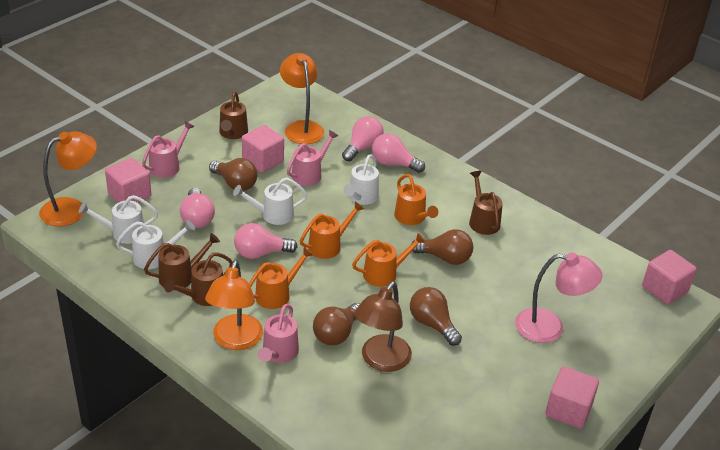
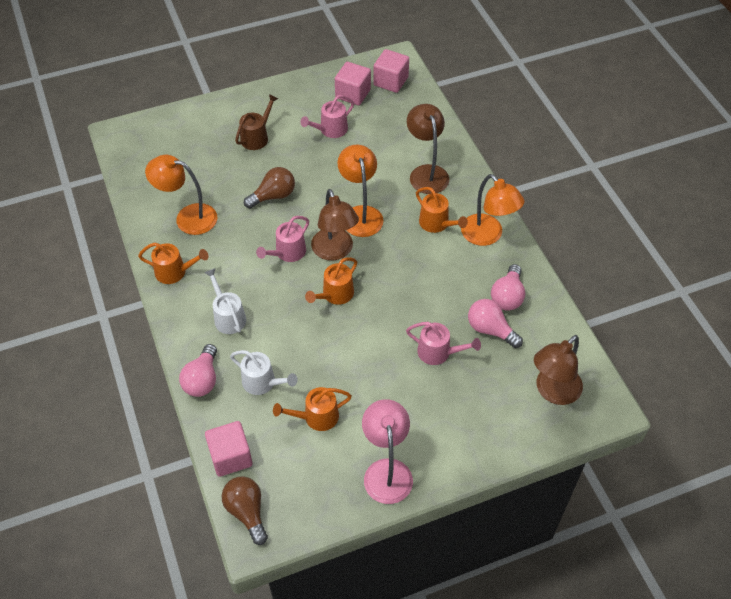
brown lamp: [354,281,412,372] = 1 -> [311,189,359,261] [407,104,449,194] [534,335,583,405] = 3
brown light bulb: [209,158,258,191] [313,303,360,345] [410,287,462,346] [411,229,473,265] = 4 -> [222,477,268,545] [244,167,295,209] = 2
brown watering can: [144,233,220,290] [164,253,233,306] [219,91,248,139] [469,171,503,235] = 4 -> [235,94,278,150] = 1
pink cube: [105,158,151,203] [242,125,284,173] [545,366,599,429] [642,250,697,305] = 4 -> [205,421,252,477] [335,62,371,105] [373,49,409,93] = 3
pink light bulb: [180,188,215,228] [234,223,298,259] [342,116,384,161] [372,133,425,173] = 4 -> [179,344,217,397] [468,299,523,348] [491,264,525,311] = 3
white watering can: [79,195,158,244] [116,220,195,269] [233,177,307,225] [344,154,379,205] = 4 -> [204,268,246,334] [230,350,298,395] = 2

